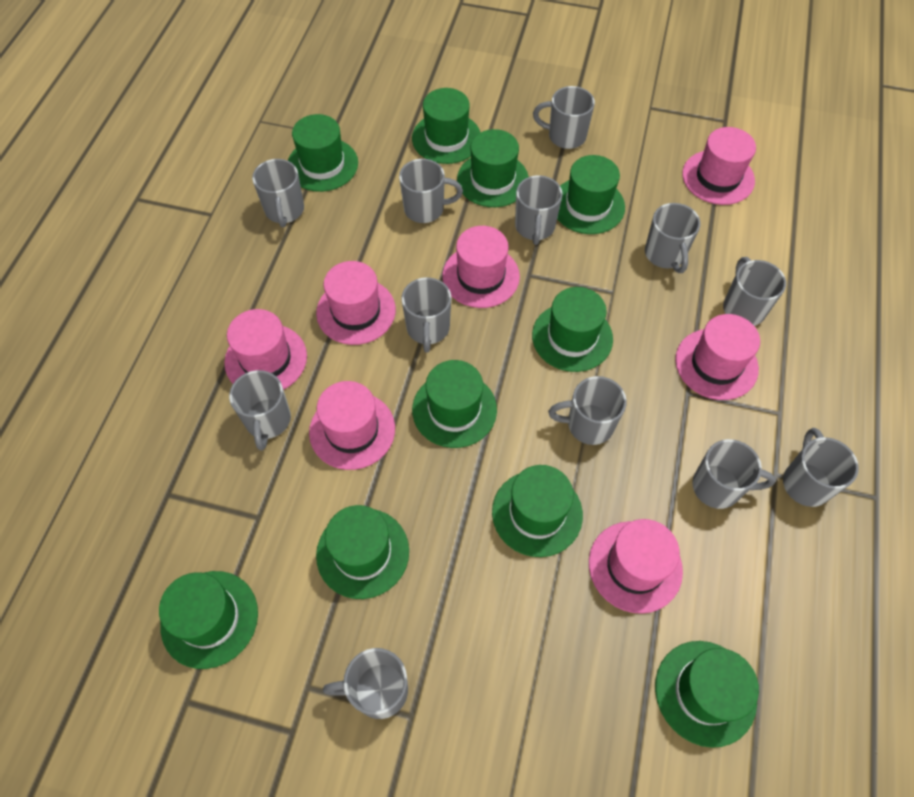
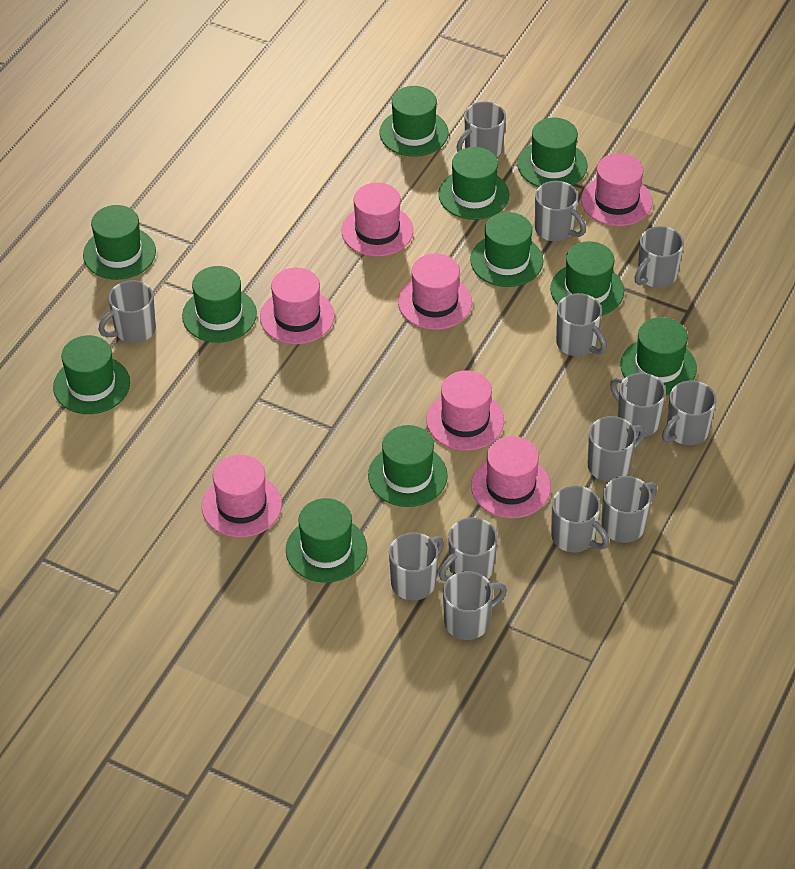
green hat: [159,571,258,669] [288,114,358,192] [316,505,409,599] [412,88,481,164] [412,360,497,448] [457,129,529,207] [492,465,583,557] [532,287,613,372] [557,155,625,234] [655,641,759,748] = 10 -> [53,335,130,414] [83,205,156,280] [182,266,257,343] [286,498,367,583] [368,425,448,507] [380,86,448,157] [438,147,509,220] [470,212,543,287] [517,118,588,187] [550,241,624,315] [620,317,697,395] = 11
grey mug: [229,370,291,451] [252,159,304,227] [323,648,408,719] [399,159,463,223] [401,277,451,353] [515,175,563,245] [533,86,595,149] [548,376,627,445] [645,203,700,273] [692,439,776,509] [723,257,786,326] [783,428,859,507] = 12 -> [99,280,156,343] [389,532,444,600] [439,517,498,582] [443,571,507,640] [456,102,506,157] [535,181,586,241] [551,486,609,553] [556,293,607,356] [588,416,645,482] [601,476,657,543] [610,373,666,437] [634,226,684,288] [662,381,717,445] = 13

